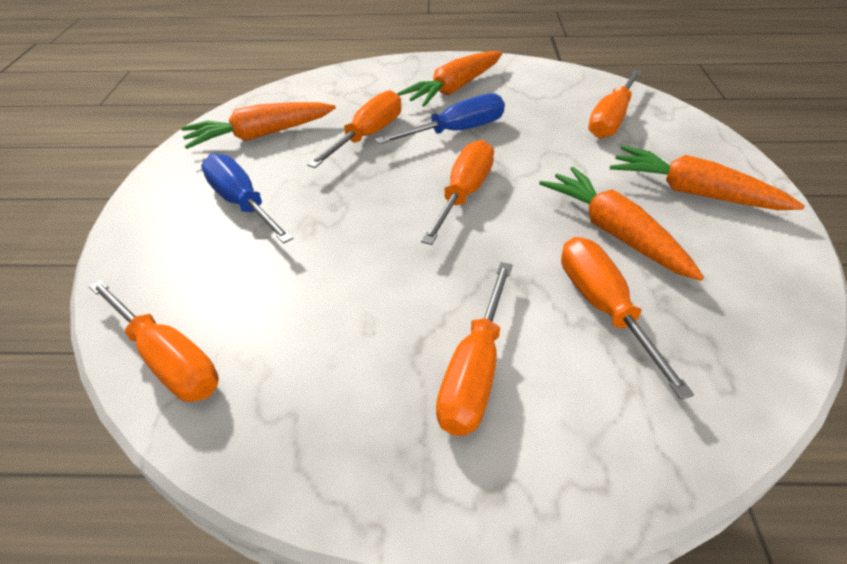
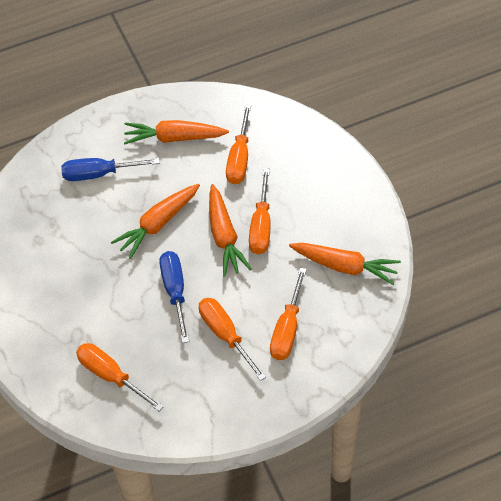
orange screwdriver: [88,279,219,402] [307,90,401,168] [421,140,494,245] [436,262,512,436] [561,237,694,400] [588,70,642,138] = 6 -> [76,343,164,411] [199,298,266,381] [226,104,251,184] [249,168,270,254] [270,268,307,360] = 5

